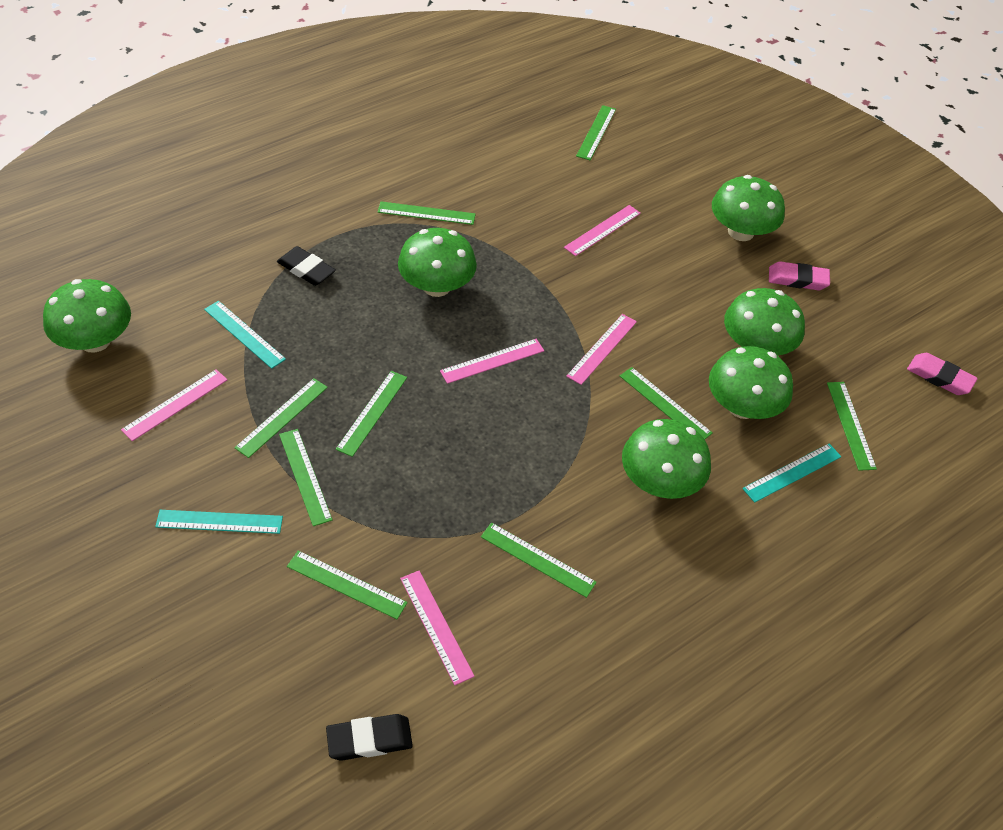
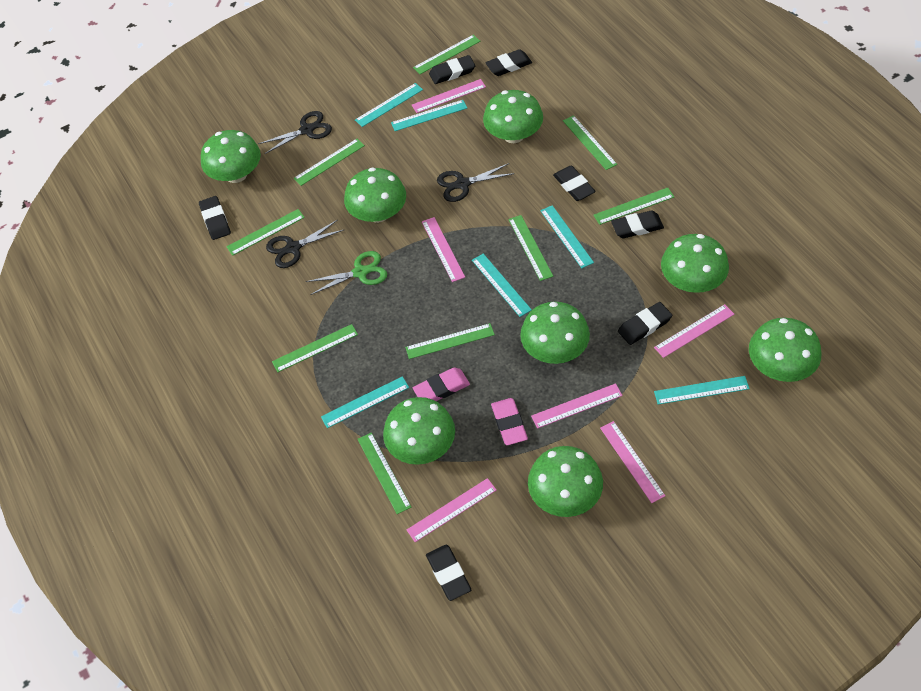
black eraser: [277,246,336,286] [326,714,413,761] = 2 -> [199,196,231,240] [426,545,471,601] [429,55,475,84] [485,49,532,76] [553,166,596,201] [611,210,664,238] [618,302,672,345] = 7
black scissors: none = 0 -> [258,111,332,154] [266,220,343,268] [437,163,514,202] = 3
green mushroom: [43,279,131,353] [398,228,477,297] [622,419,711,499] [709,346,793,419] [712,175,785,241] [724,288,805,356] = 6 -> [201,130,261,183] [344,167,406,223] [383,397,455,465] [483,90,543,143] [520,302,590,364] [528,446,603,517] [661,234,729,293] [749,318,821,382] = 8
green scissors: none = 0 -> [306,251,387,295] = 1
pink ruler: [121,369,227,441] [400,571,475,685] [440,339,544,384] [564,205,641,256] [566,314,637,385] = 5 -> [407,478,496,542] [412,79,486,113] [422,217,465,282] [531,383,622,429] [600,421,665,503] [654,304,734,358] = 6
turquoise ruler: [155,510,283,534] [204,301,286,369] [742,444,842,503] = 3 -> [321,376,409,428] [355,83,423,127] [391,100,467,131] [472,254,532,317] [540,205,594,268] [654,376,750,405] = 6

